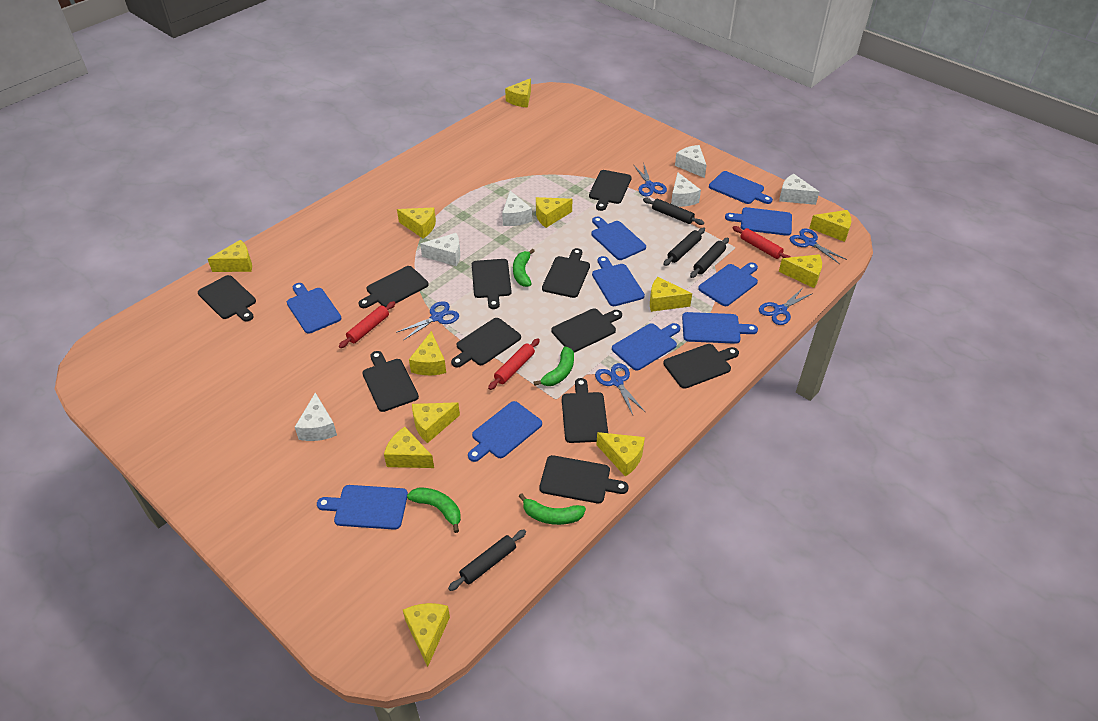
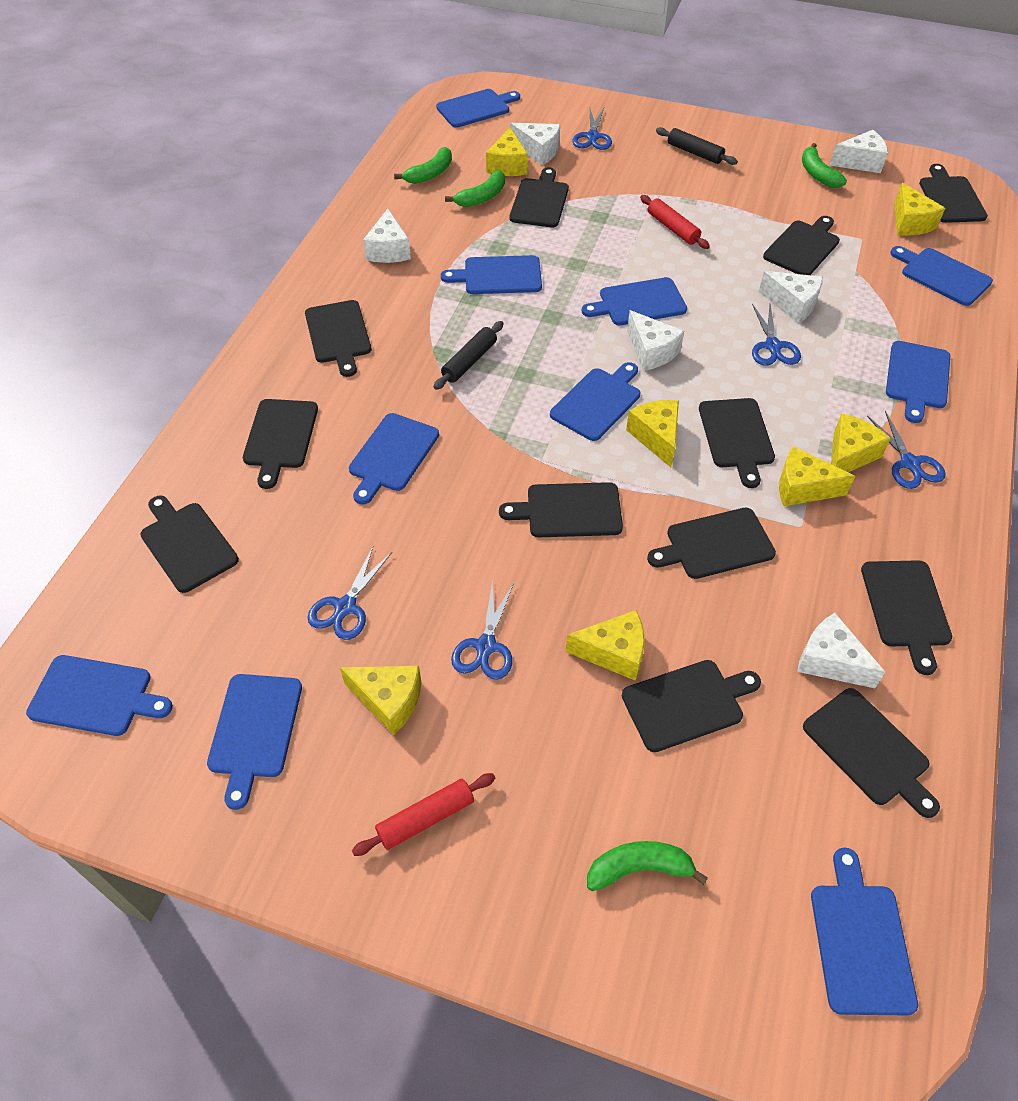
black cutting board: [198,275,256,322] [359,266,429,308] [362,351,419,412] [451,318,521,367] [472,259,511,309] [539,455,628,503] [542,248,590,298] [551,309,622,352] [562,378,608,443] [589,170,632,211] [663,344,739,389] = 11 -> [140,496,239,593] [243,399,318,489] [305,300,371,377] [499,482,623,537] [509,167,569,227] [622,660,761,752] [647,508,776,579] [699,398,775,488] [763,216,840,275] [803,688,940,818] [861,560,952,675] [919,164,988,223] = 12
black rolling pin: [448,529,526,591] [643,198,704,225] [663,228,705,266] [690,238,729,278] = 4 -> [434,321,503,390] [656,127,738,165] = 2
red rolling pin: [339,301,396,348] [488,338,540,390] [733,226,790,259] = 3 -> [352,773,495,856] [640,195,710,249] = 2
yellow cheese: [208,240,252,272] [384,427,434,468] [397,207,436,238] [403,603,450,667] [409,331,446,375] [412,402,460,443] [505,78,531,108] [536,197,572,228] [596,432,645,477] [650,277,692,312] [779,254,822,288] [810,210,851,242] = 12 -> [340,666,421,735] [486,127,528,176] [566,610,645,681] [626,400,679,467] [779,446,855,506] [831,413,891,472] [894,183,945,236] = 7

